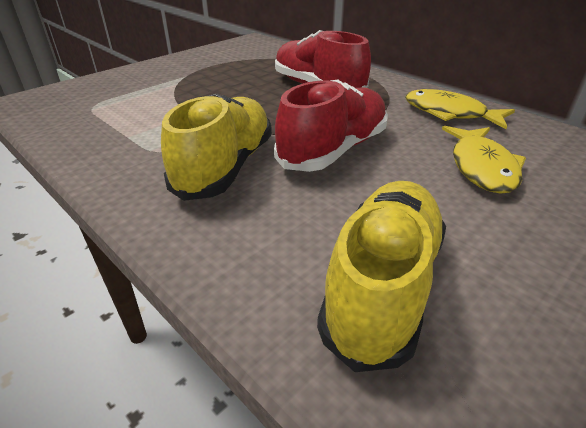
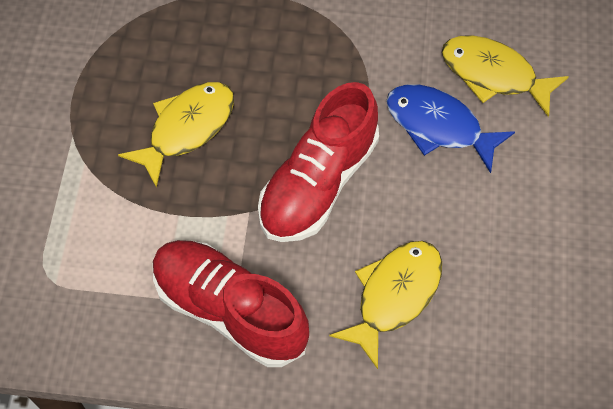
blue fish: none = 0 -> [386,84,515,173] = 1
yellow fish: [405,89,515,129] [442,126,526,194] = 2 -> [118,82,234,188] [329,241,442,369] [442,35,569,117] = 3
yellow shoe: [161,93,272,201] [317,181,446,372] = 2 -> none = 0

